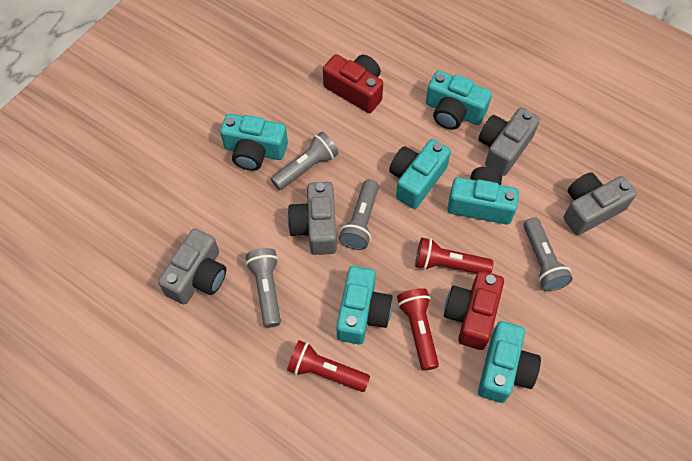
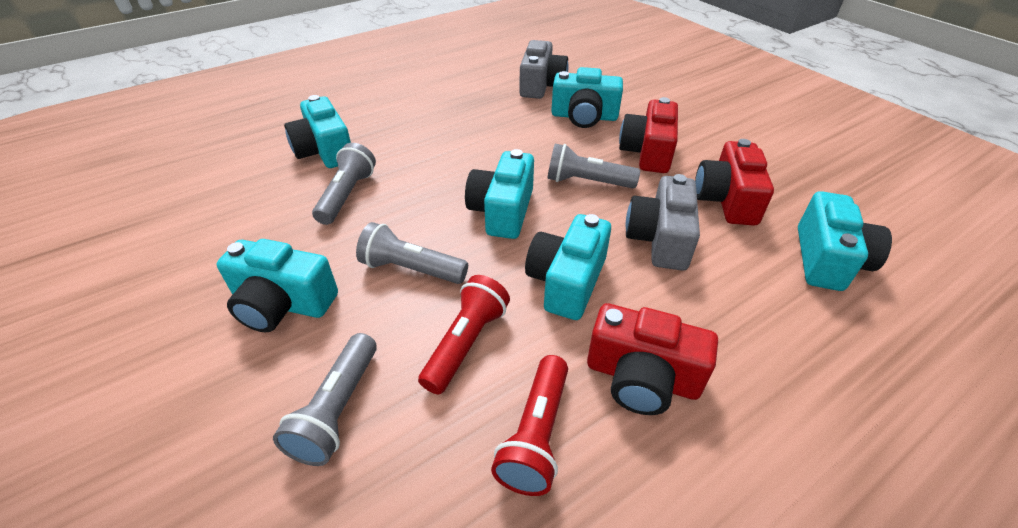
grey camera: [158,228,226,305] [288,182,337,255] [478,108,540,176] [563,172,637,235] = 4 -> [519,40,568,99] [626,174,700,271] = 2
red camera: [323,54,383,113] [444,271,504,350] = 2 -> [587,303,718,415] [619,97,678,173] [695,139,774,226] = 3
red flashlight: [287,340,370,392] [397,288,439,371] [415,238,493,273] = 3 -> [418,275,510,395] [491,355,568,496] = 2

